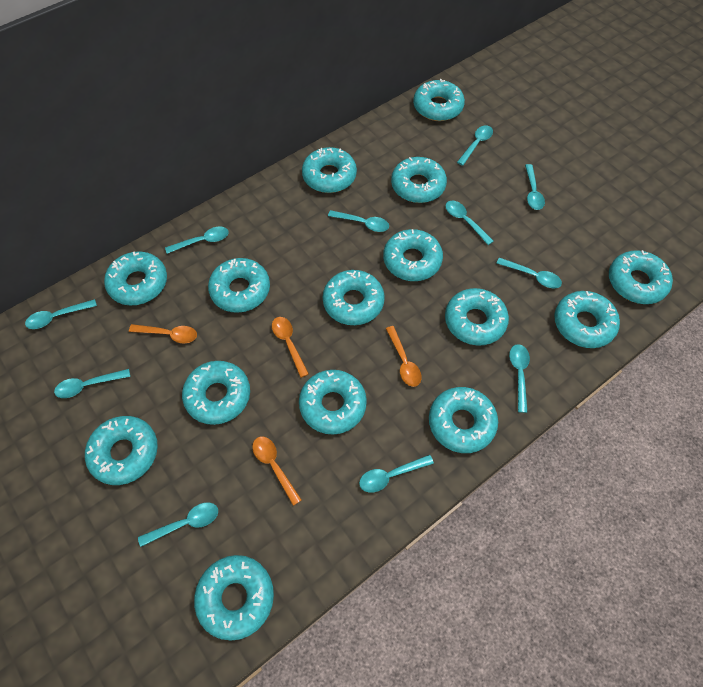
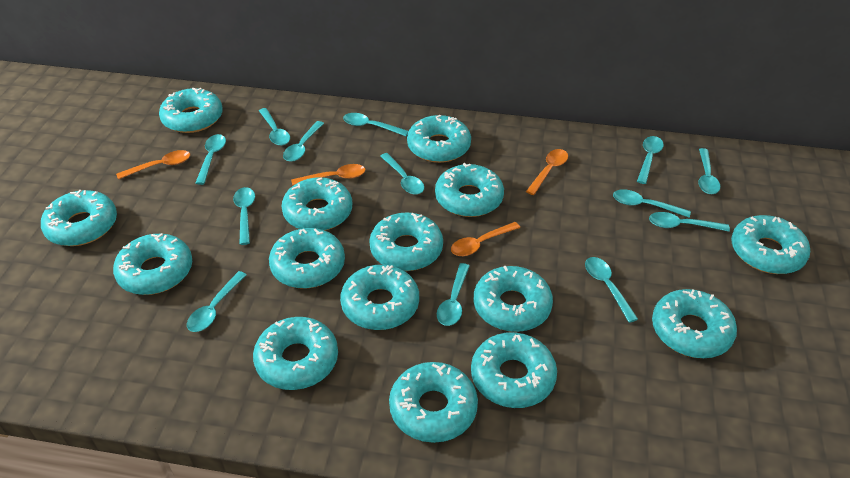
turquoise spoon: [25,299,97,329] [54,369,130,398] [138,502,218,547] [165,227,229,254] [328,210,389,232] [359,455,434,493] [445,201,494,245] [457,125,493,166] [496,257,562,289] [509,344,530,413] [525,164,545,210] = 11 -> [187,271,246,332] [196,134,226,185] [233,187,255,245] [259,108,290,146] [283,121,324,162] [343,113,409,136] [380,153,424,195] [437,263,470,326] [585,257,638,323] [613,189,691,217] [637,136,664,184] [649,212,730,232] [698,148,720,194] = 13

